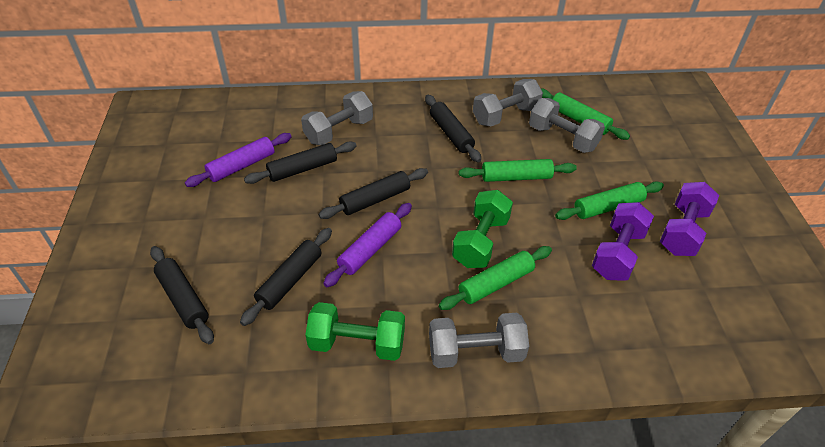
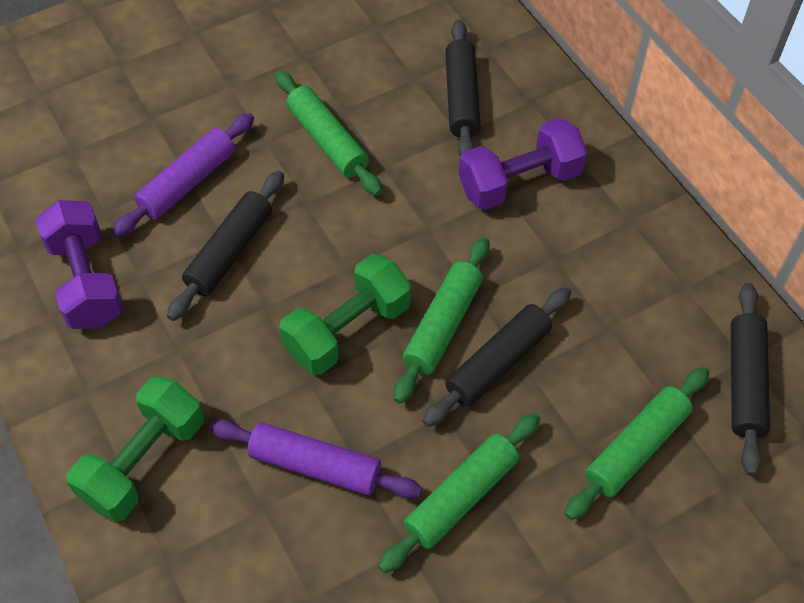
black rolling pin: [150,246,214,344] [240,228,332,326] [244,141,357,184] [319,168,428,219] [425,95,481,162] = 5 -> [167,171,284,321] [423,287,571,427] [445,20,481,157] [731,283,770,476] = 4
grey dumbbell: [301,91,373,145] [429,313,529,368] [473,79,543,127] [529,98,605,153] = 4 -> none = 0

